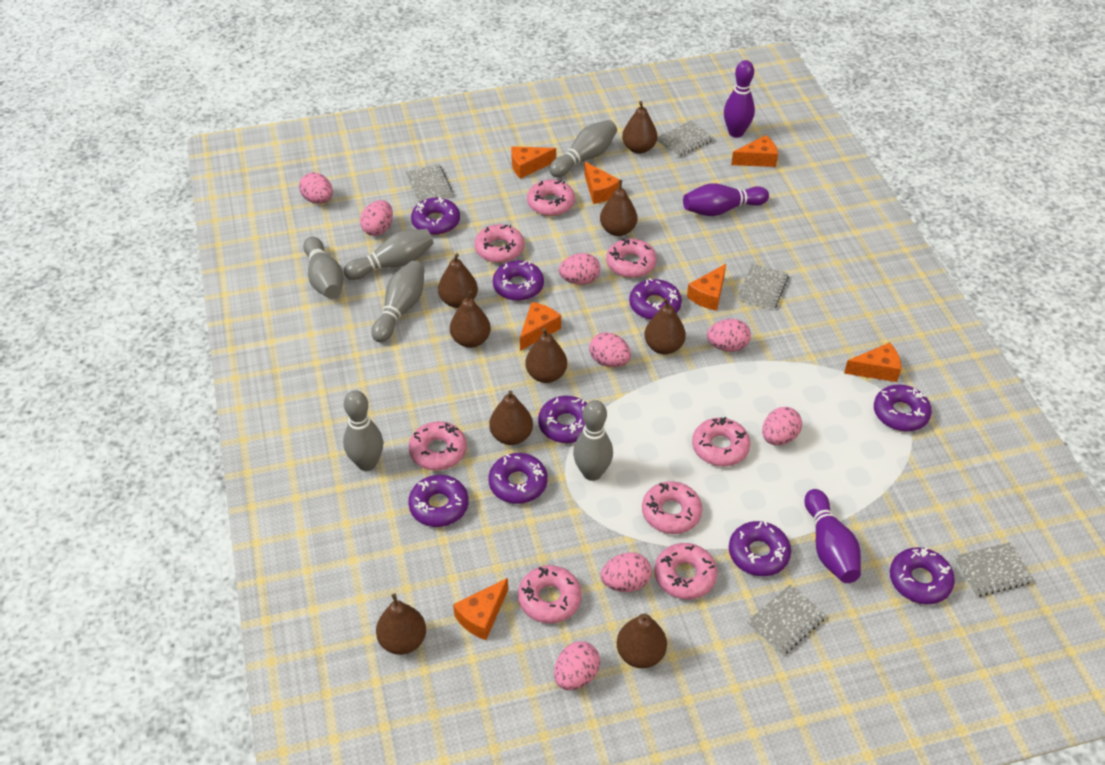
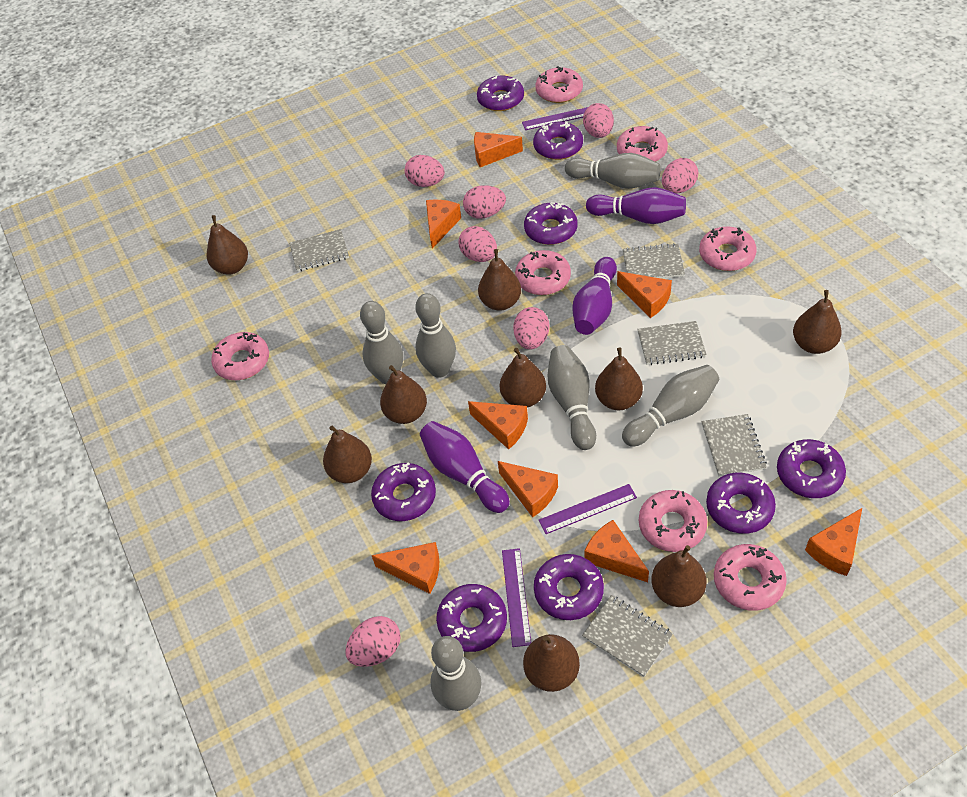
orange cheese: [453,578,508,640] [511,147,556,179] [520,302,561,351] [584,162,619,204] [687,264,726,311] [731,135,778,167] [844,342,901,382] = 7 -> [372,542,439,594] [426,200,461,249] [468,401,528,449] [474,132,523,167] [498,461,558,517] [584,520,649,582] [617,271,672,318] [805,508,862,576] = 8
pink donut: [409,421,467,470] [474,224,524,263] [518,565,582,623] [527,180,575,216] [606,239,657,278] [642,481,702,534] [654,543,718,599] [692,417,750,467] = 8 -> [211,332,269,380] [515,250,571,295] [535,66,583,103] [617,126,668,162] [639,490,707,552] [699,227,757,271] [714,544,787,611] = 7
pink egg: [299,172,333,204] [360,200,393,236] [554,641,600,690] [559,253,600,285] [589,332,631,367] [601,552,651,592] [707,319,751,352] [762,407,802,445] = 8 -> [345,616,401,667] [405,155,445,187] [458,226,497,262] [463,185,506,219] [513,307,549,350] [583,103,614,138] [662,158,698,194] = 7
purple donut: [408,475,469,527] [411,197,460,235] [489,453,548,504] [493,260,544,301] [538,396,587,443] [629,278,682,320] [729,521,791,576] [874,385,932,431] [890,547,955,604] = 9 -> [371,462,436,521] [436,584,507,652] [477,76,524,111] [524,202,578,245] [533,121,583,160] [534,554,604,620] [706,473,776,534] [777,439,846,498] = 8
purple ruler: none = 0 -> [502,548,531,647] [522,107,588,130] [539,484,637,534] = 3

